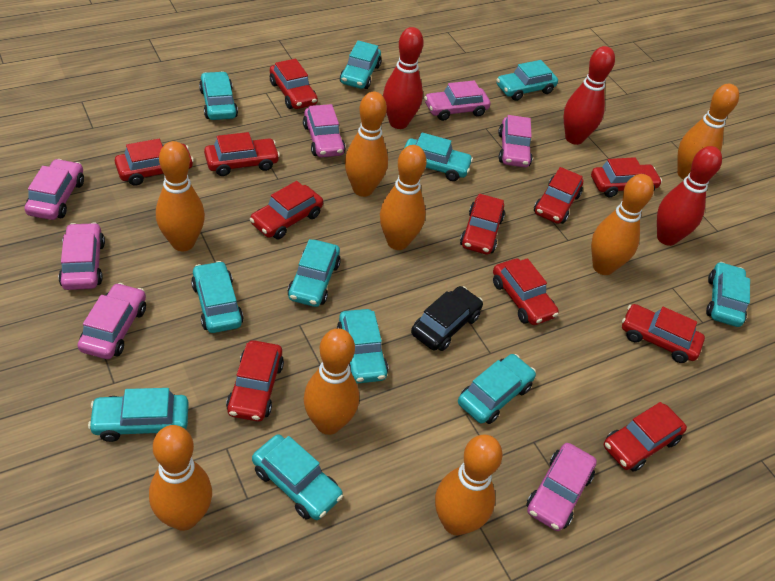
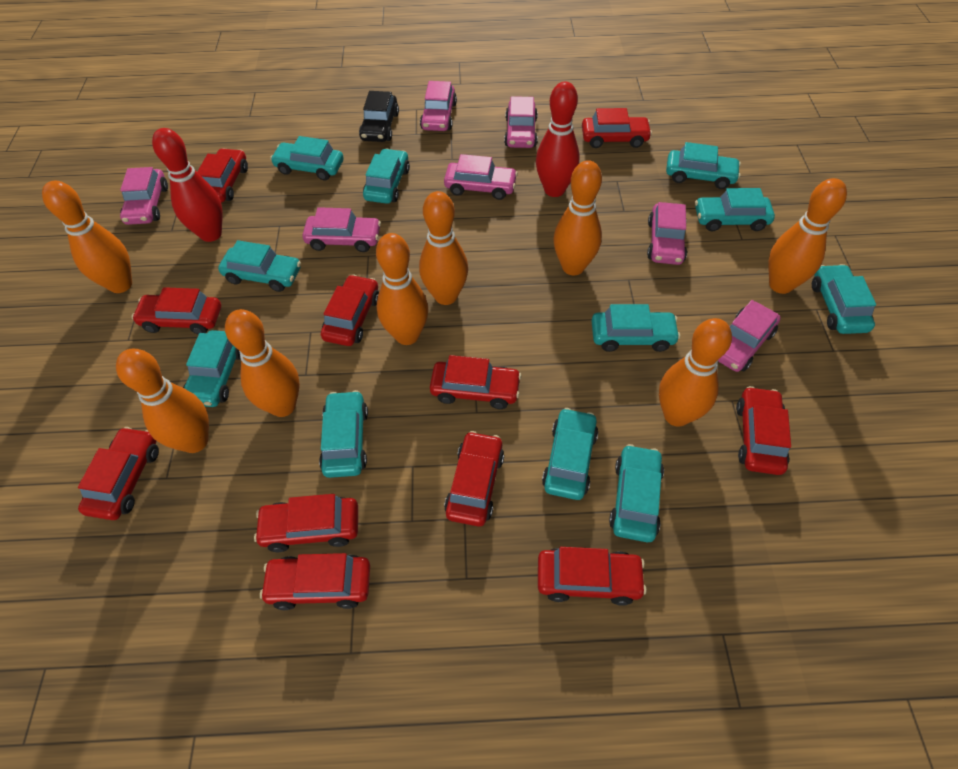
red bowling pin: [383,27,424,129] [564,46,615,145] [657,146,722,246] = 3 -> [152,128,223,242] [536,82,580,197] = 2

